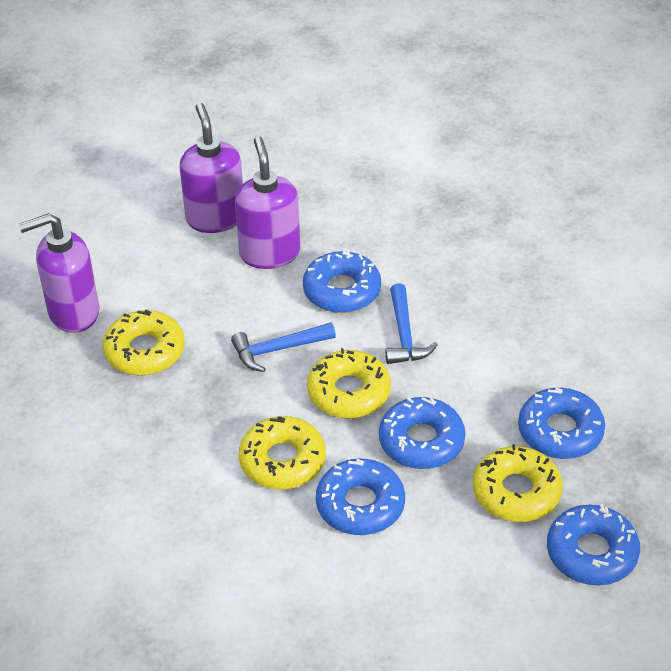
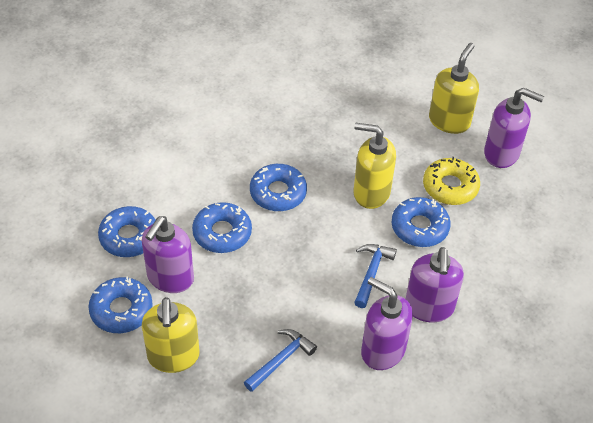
purple soap dispenser: [19,213,99,333] [179,103,243,233] [235,136,300,269] = 3 -> [142,216,194,293] [361,277,413,370] [406,247,464,322] [484,88,544,168] = 4
yellow donut: [103,310,185,376] [239,416,326,489] [307,348,391,418] [473,444,563,522] = 4 -> [423,157,480,205] = 1
yellow soap dispenser: none = 0 -> [142,297,200,373] [354,123,396,209] [429,43,479,134] = 3

